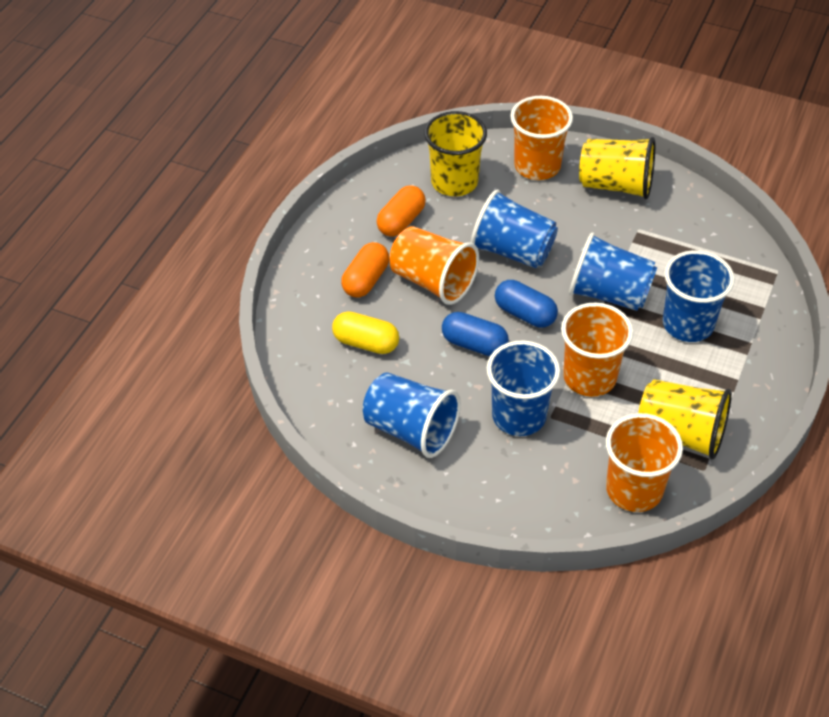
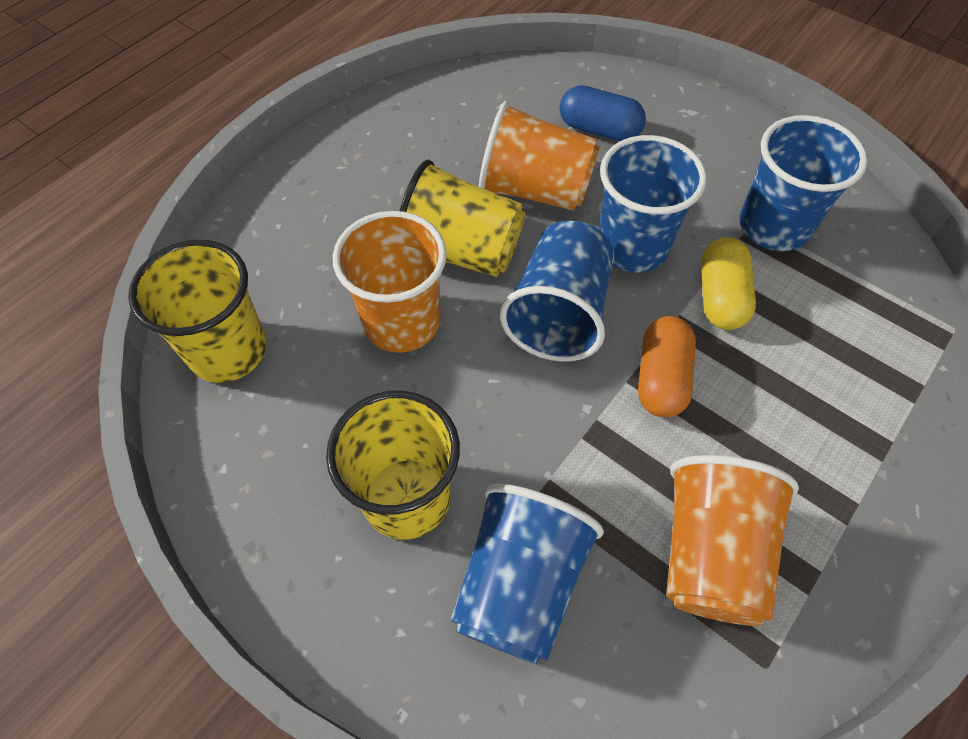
blue capsule: [442,312,509,356] [495,280,558,327] = 2 -> [560,85,646,141] = 1
blue cup: [363,372,461,458] [471,190,558,268] [487,340,560,436] [569,233,657,311] [663,250,735,342] = 5 -> [451,484,604,664] [499,220,615,362] [599,135,707,272] [740,115,867,251] = 4
orange capsule: [341,242,389,297] [377,185,426,237] = 2 -> [638,316,696,417] = 1
orange cup: [389,226,479,305] [510,96,573,180] [561,303,633,397] [606,413,683,512] = 4 -> [333,211,447,353] [479,101,600,211] [666,455,799,626] = 3

